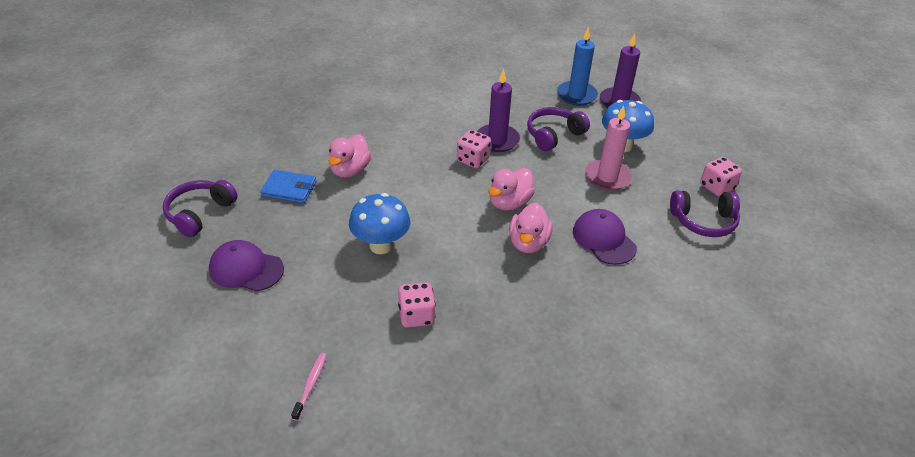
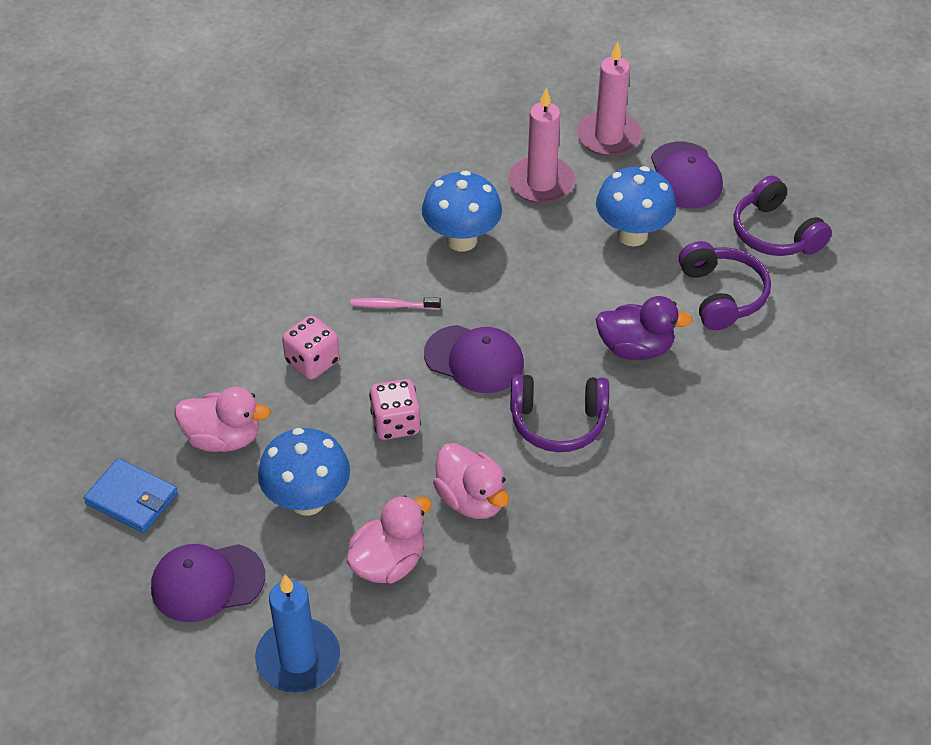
blue mushroom: [349,193,410,254] [602,100,654,152] = 2 -> [258,428,350,516] [422,171,502,252] [596,166,676,246] = 3
pink candle: [585,105,632,191] = 1 -> [508,88,575,204] [577,42,642,156] = 2
pink dice: [398,282,436,328] [457,130,491,168] [700,157,742,196] = 3 -> [282,315,340,380] [369,379,421,440] = 2
purple candle: [477,69,520,152] [600,33,641,108] = 2 -> none = 0
purple cap: [209,240,284,292] [573,209,637,265] = 2 -> [151,544,265,622] [424,325,524,393] [651,142,723,209] = 3
purple duck: none = 0 -> [596,296,693,360] = 1

